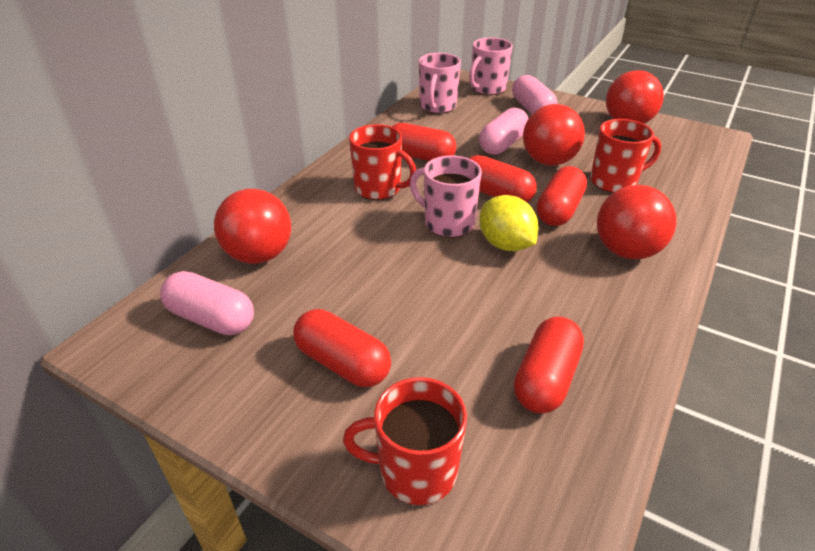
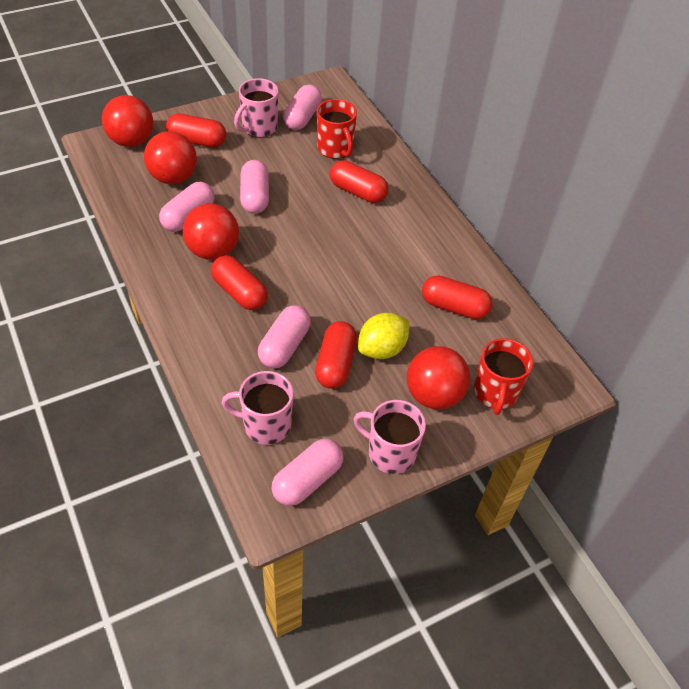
pink capsule: [160,271,254,335] [479,108,529,155] [512,75,557,114] = 3 -> [159,182,215,232] [240,160,269,214] [258,305,311,368] [272,439,343,506] [283,84,322,130] = 5
red mug: [343,377,467,505] [349,124,416,200] [590,119,661,193] = 3 -> [317,99,357,159] [474,338,533,415] = 2

